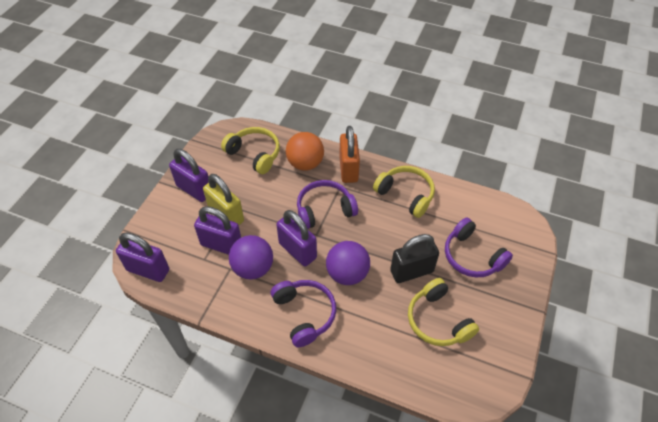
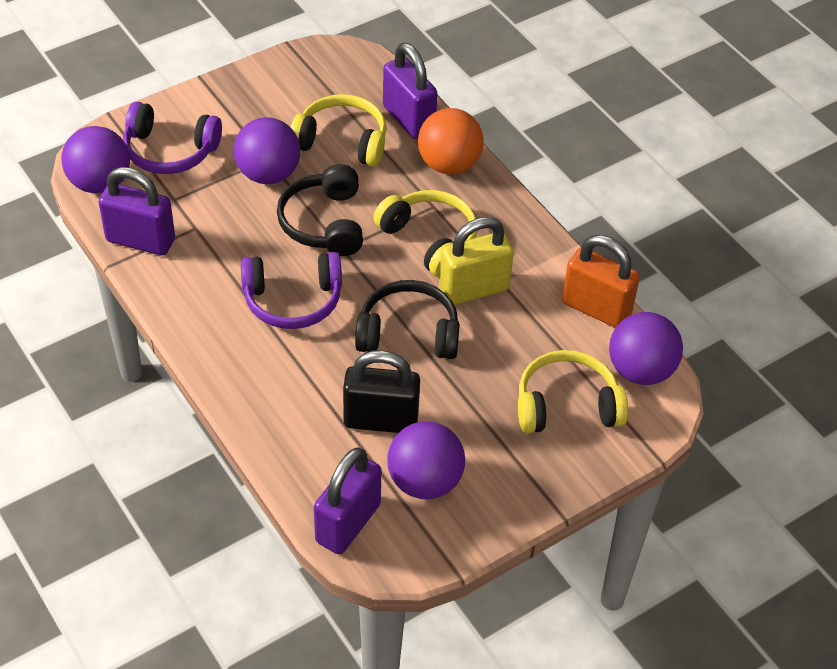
black headphones: none = 0 -> [277,164,363,256] [355,280,460,359] = 2
purple ball: [229,235,273,280] [326,241,370,285] = 2 -> [61,126,130,194] [234,117,300,184] [387,421,465,499] [609,312,683,385] = 4
purple headphones: [271,280,336,347] [297,180,358,229] [445,217,513,277] = 3 -> [123,102,222,174] [241,252,342,329] = 2
purple padlock: [116,232,169,282] [169,149,209,202] [194,206,241,255] [276,210,317,267] = 4 -> [99,167,175,255] [314,447,382,554] [383,43,437,139] = 3

